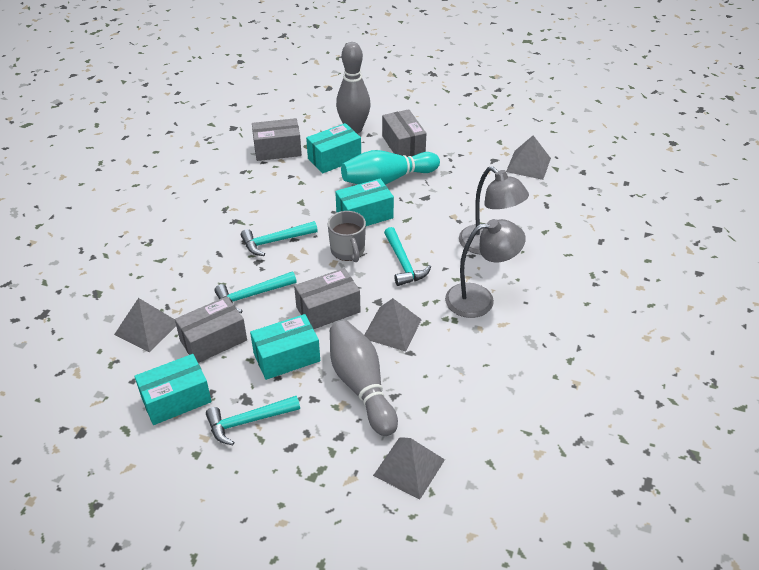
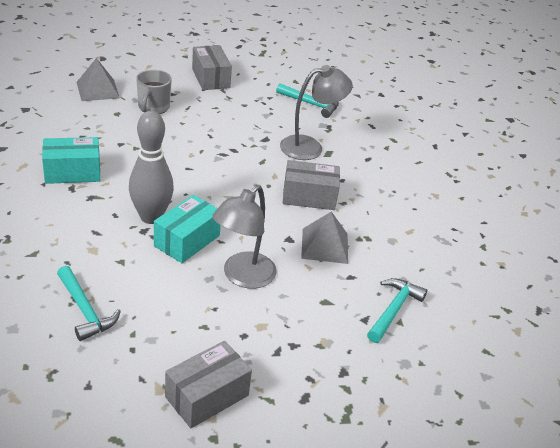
grey bowling pin: [330,320,398,436] [336,42,371,134] = 2 -> [129,111,174,224] = 1
grey box: [175,296,247,363] [252,118,302,161] [294,268,361,329] [382,109,426,157] = 4 -> [165,341,252,428] [192,45,232,90] [283,160,340,210] = 3
grey pyramid: [114,298,176,352] [365,298,422,352] [373,437,445,500] [506,135,551,180] = 4 -> [77,58,120,101] [301,211,348,264] = 2
turquoise bowling pin: [341,150,440,185] = 1 -> none = 0
turquoise box: [135,354,212,425] [250,314,320,380] [306,123,361,173] [335,179,394,226] = 4 -> [42,137,100,184] [154,195,221,263] = 2
turquoise hammer: [206,396,300,445] [214,272,297,313] [241,221,318,256] [384,227,431,286] = 4 -> [57,266,121,341] [276,83,339,118] [367,278,427,343] = 3

